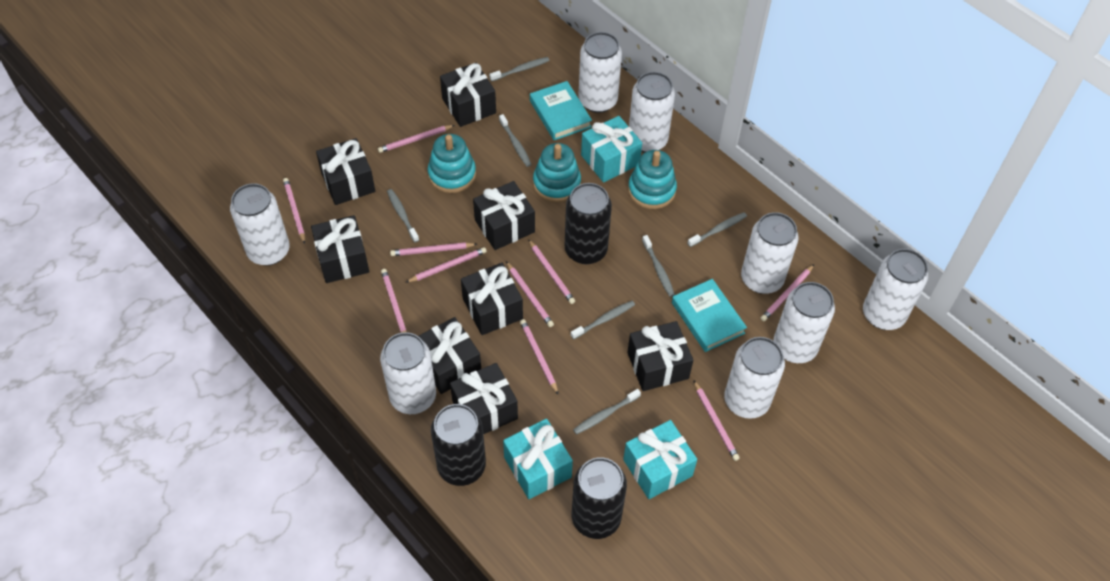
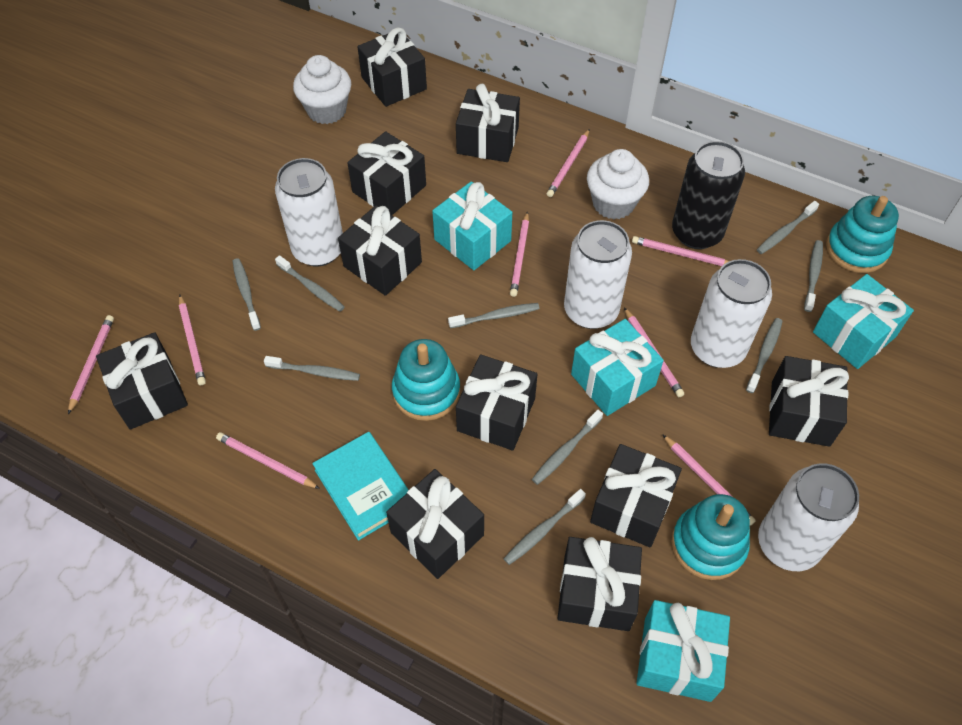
black can: [431,404,486,486] [565,183,612,264] [572,457,627,539] = 3 -> [672,141,745,249] = 1
black gift: [311,215,369,283] [316,138,375,205] [419,317,481,394] [440,63,496,127] [450,363,518,434] [461,263,523,335] [473,181,535,250] [627,321,693,391] = 8 -> [96,332,188,430] [338,205,422,296] [347,131,426,215] [357,27,427,107] [386,469,484,579] [456,84,520,162] [456,354,538,450] [558,537,642,631] [590,444,682,548] [769,356,849,447] = 10
grey toothbrush: [387,189,419,243] [489,57,549,82] [499,114,532,167] [571,301,635,340] [573,389,641,435] [642,235,675,297] [687,212,747,247] = 7 -> [233,258,261,331] [264,356,360,381] [275,255,344,312] [448,303,540,328] [504,489,586,565] [532,410,603,485] [746,318,783,393] [757,201,819,254] [804,240,823,312] = 9
pink pencil: [283,178,305,244] [378,125,455,153] [381,269,407,333] [390,242,477,256] [405,247,487,283] [506,261,554,327] [520,319,558,394] [528,239,575,304] [694,381,740,461] [761,264,814,321] = 10 -> [68,315,114,414] [179,295,206,385] [216,432,320,489] [510,211,529,297] [547,129,590,197] [624,307,684,397] [632,236,729,266] [662,434,756,526] = 8
turquoise book: [530,81,592,140] [672,279,747,352] = 2 -> [312,432,408,541] = 1
turquoise gift: [503,419,573,499] [581,116,642,182] [623,420,697,499] = 3 -> [432,181,512,270] [571,319,664,416] [636,600,730,702] [813,274,914,369] = 4
white can: [230,183,290,266] [380,332,436,414] [578,32,622,113] [629,72,675,152] [724,337,785,419] [741,212,799,294] [773,282,835,363] [863,249,928,330] = 8 -> [275,158,343,267] [564,220,632,329] [691,259,772,368] [758,463,859,571] = 4
white cupcake: none = 0 -> [293,55,351,124] [587,149,649,219] = 2

